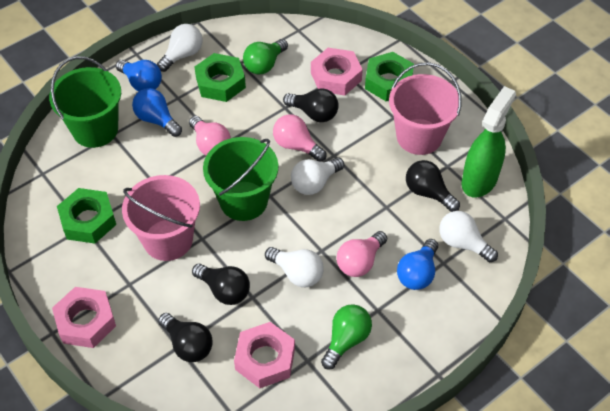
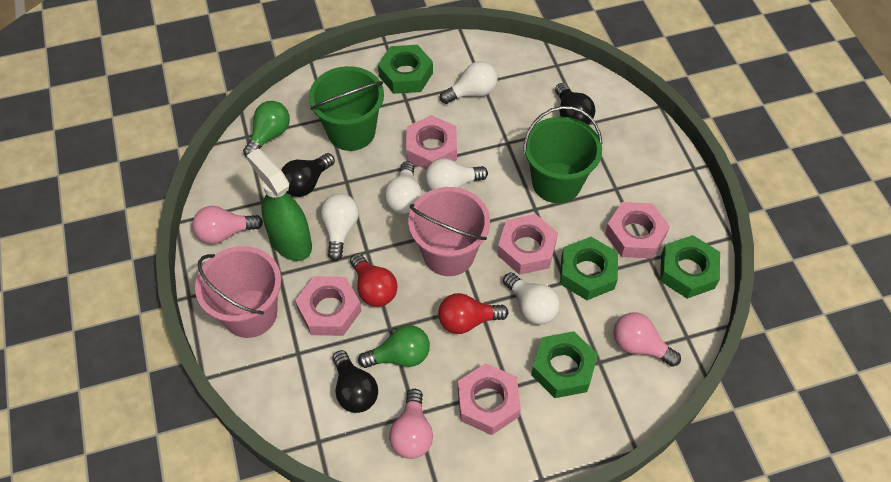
black light bulb: [158,313,213,362] [192,264,250,305] [283,88,338,122] [406,160,460,212] = 4 -> [281,153,335,197] [333,350,378,413] [555,83,595,125] = 3
blue light bulb: [116,60,162,91] [132,88,182,137] [397,239,438,290] = 3 -> none = 0
green nut: [57,188,116,244] [195,53,246,102] [365,52,414,101] = 3 -> [378,45,433,94] [531,331,598,398] [560,237,618,300] [660,235,720,299] = 4
pink nut: [52,287,116,348] [234,322,295,388] [311,48,363,95] = 3 -> [295,276,361,336] [406,115,457,170] [458,363,521,435] [497,214,558,275] [605,202,670,259] = 5
red light bulb: none = 0 -> [350,253,398,307] [438,293,509,334] = 2
white light bulb: [157,24,203,72] [265,247,324,287] [291,157,344,195] [439,211,498,262] = 4 -> [321,193,359,261] [384,161,422,214] [425,158,488,190] [440,61,497,104] [503,272,560,325] = 5

